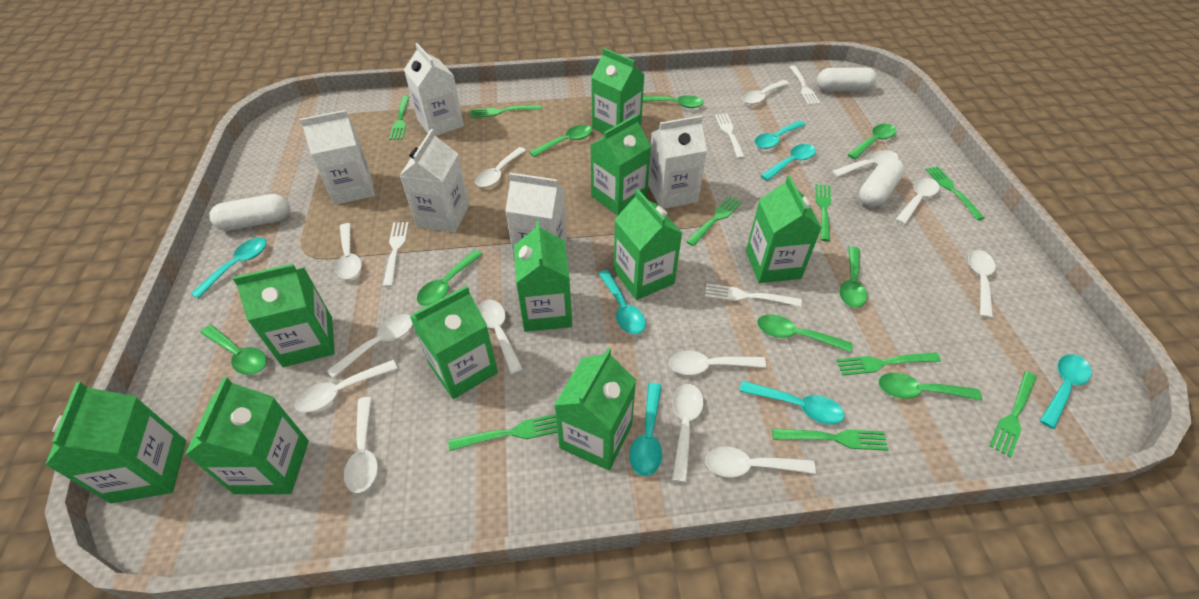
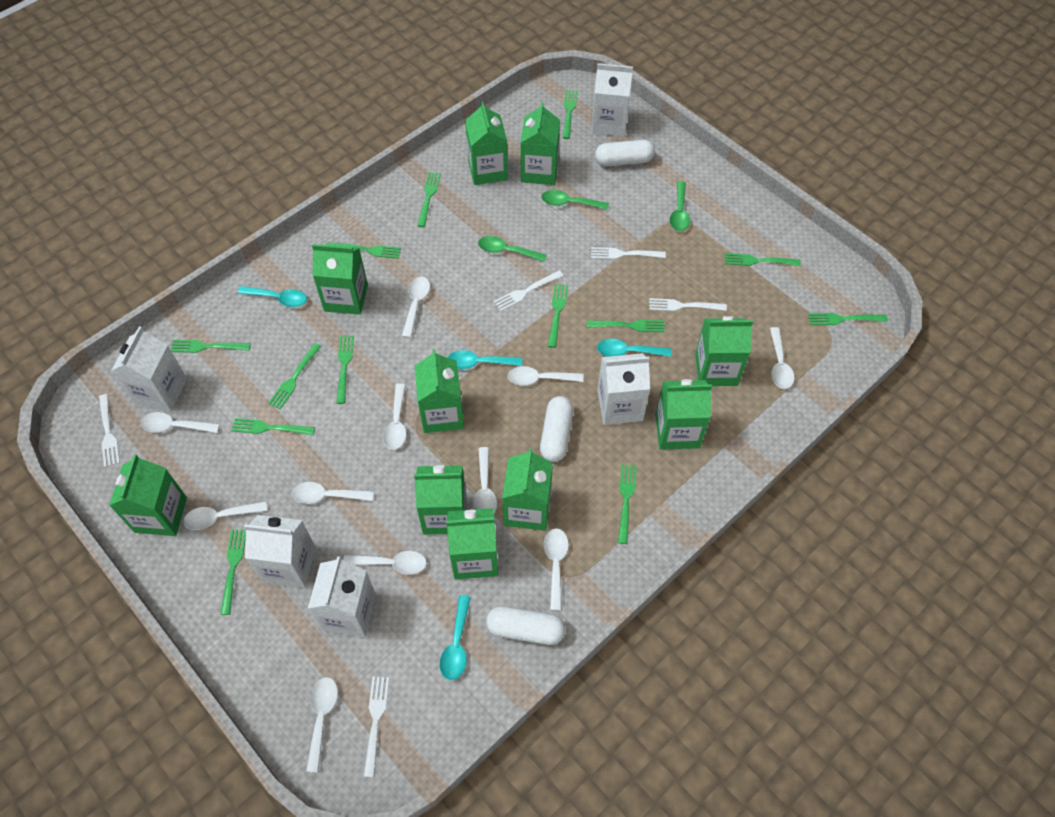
green fork: [389,96,409,140] [448,414,558,451] [470,105,541,118] [686,196,742,246] [772,428,889,451] [815,184,831,241] [836,352,941,375] [925,166,984,220] [990,371,1037,458] = 9 -> [171,340,251,353] [220,530,246,615] [231,418,315,435] [268,343,321,409] [327,242,401,259] [337,336,354,404] [417,172,441,227] [548,284,568,348] [562,90,577,139] [587,320,665,332] [618,464,637,544] [725,253,801,266] [808,313,888,325] = 13
green spoon: [200,325,267,375] [417,250,483,306] [530,125,592,157] [643,95,704,108] [757,314,852,352] [839,246,867,308] [847,124,897,159] [879,373,982,401] = 8 -> [478,236,547,262] [541,190,609,210] [670,181,690,231] = 3
turquoise spoon: [191,238,266,299] [598,270,646,334] [629,383,662,476] [740,381,845,424] [755,121,805,149] [760,144,816,181] [1040,354,1091,429] = 7 -> [238,286,307,307] [440,595,471,680] [448,350,522,369] [597,339,671,357] = 4
white fork: [383,222,409,287] [705,284,802,307] [715,114,745,159] [790,66,820,105] = 4 -> [99,394,120,467] [364,677,389,777] [494,270,563,311] [591,247,666,259] [649,298,727,311] = 5
white spoon: [295,360,398,412] [327,314,413,379] [335,223,362,279] [344,397,378,493] [475,147,526,188] [478,300,523,375] [669,350,766,375] [672,384,703,483] [705,446,816,477] [742,80,789,105] [832,150,899,177] [895,178,939,225] [968,250,995,319] = 13 -> [141,412,220,433] [183,501,267,530] [292,482,374,504] [306,677,338,772] [343,551,427,575] [383,383,407,450] [402,276,430,338] [473,447,497,513] [508,366,584,386] [544,528,569,610] [770,327,794,389] = 11

